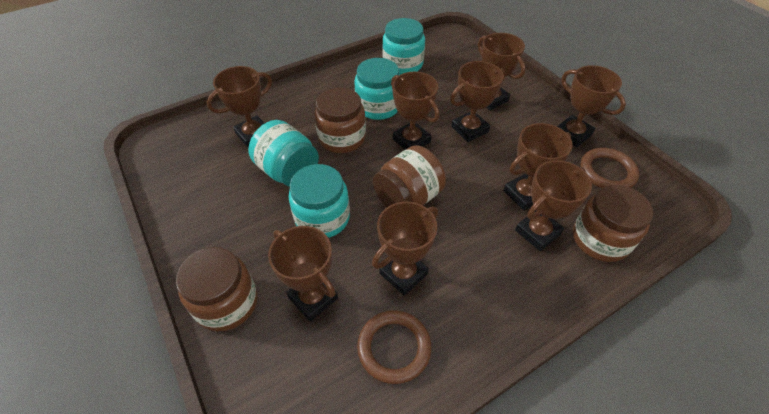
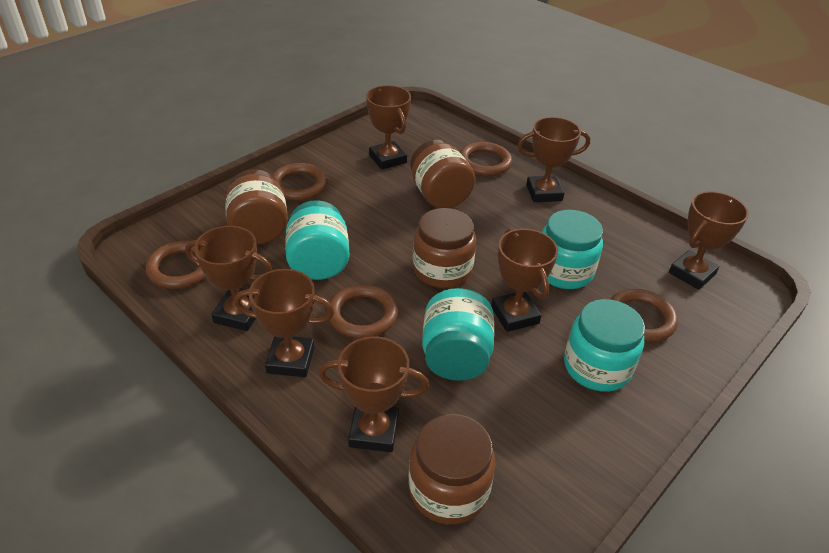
brown ring: [357,310,431,384] [580,148,639,188] = 2 -> [146,241,206,289] [272,163,328,201] [327,284,398,339] [460,142,512,176] [610,289,678,342] = 5
brown trophy: [207,66,272,148] [268,226,338,321] [372,202,438,296] [391,72,440,150] [450,61,506,142] [478,33,526,111] [503,123,573,211] [515,160,592,251] [557,65,626,147] = 9 -> [185,226,272,331] [234,269,334,377] [319,336,429,452] [366,85,411,170] [491,229,558,332] [517,117,590,202] [669,191,749,290] = 7

